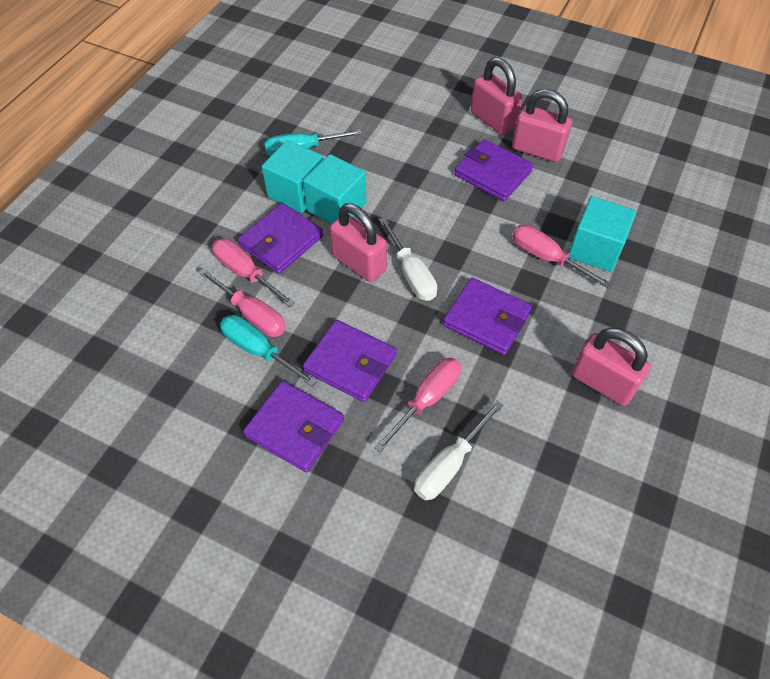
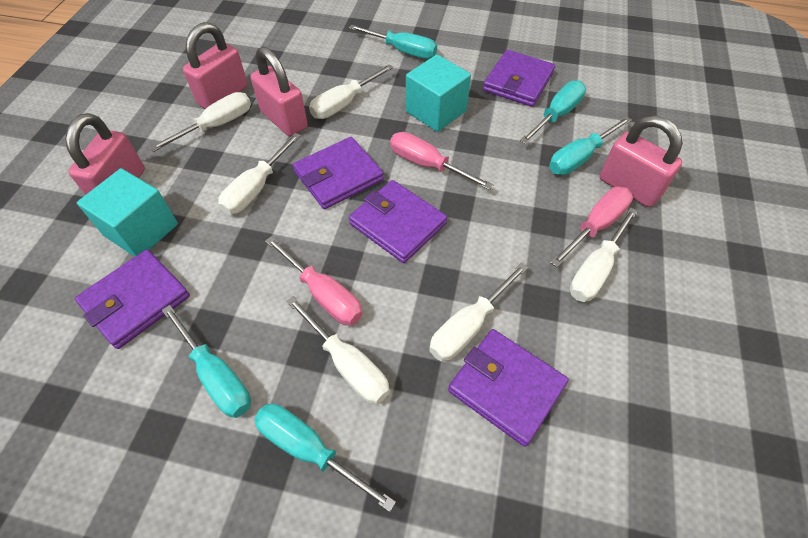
pink screwdriver: [198,268,286,337] [212,239,295,307] [374,358,461,452] [512,225,612,289] = 4 -> [265,236,362,325] [390,132,493,190] [550,187,633,267] = 3
turquoise cube: [262,140,323,213] [303,154,366,224] [569,196,636,272] = 3 -> [77,168,178,257] [406,54,471,132] = 2
turquoise screwdriver: [220,315,317,386] [264,129,362,156] = 2 -> [162,305,251,418] [255,404,396,512] [349,25,437,59] [520,80,586,144] [549,116,632,175] = 5
white screwdriver: [379,217,437,301] [414,401,503,500] = 2 -> [149,92,251,152] [218,133,301,215] [286,296,390,404] [309,64,394,119] [429,263,529,361] [569,207,638,302] = 6

